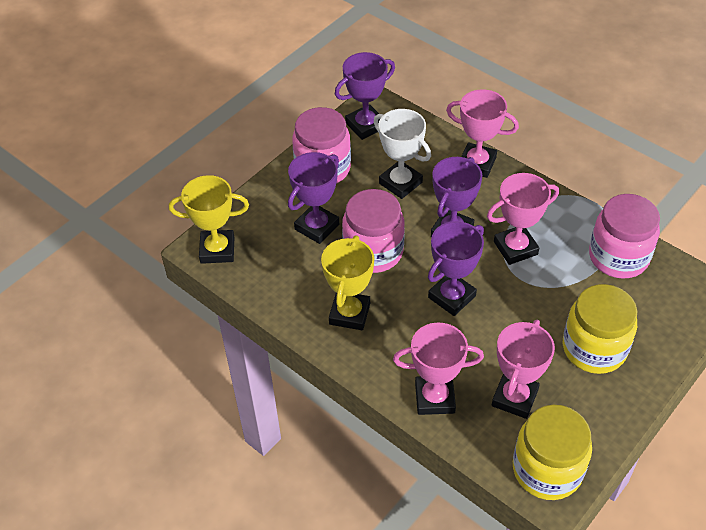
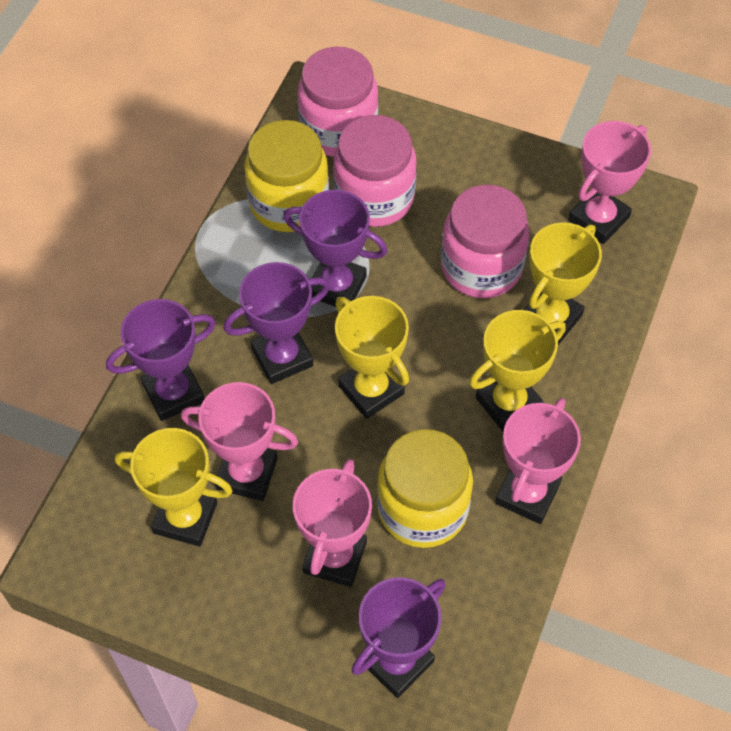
white trophy: [374,109,431,199] = 1 -> none = 0
yellow trophy: [169,175,249,264] [321,236,374,330] = 2 -> [115,428,232,547] [335,296,409,419] [469,310,566,433] [524,222,602,345] = 4

